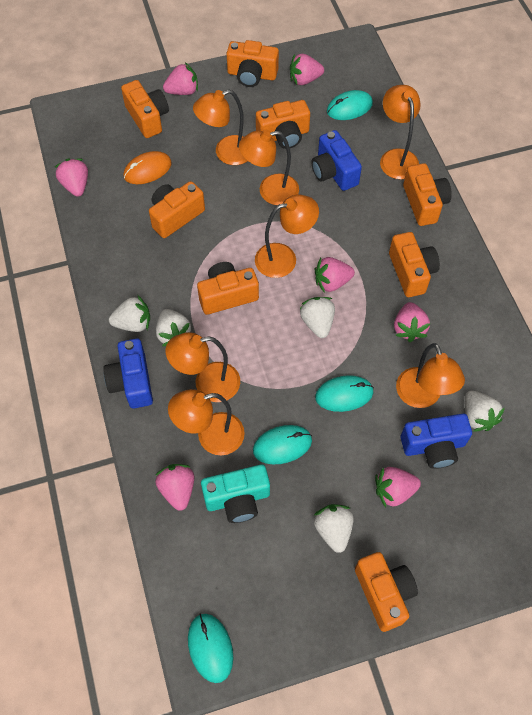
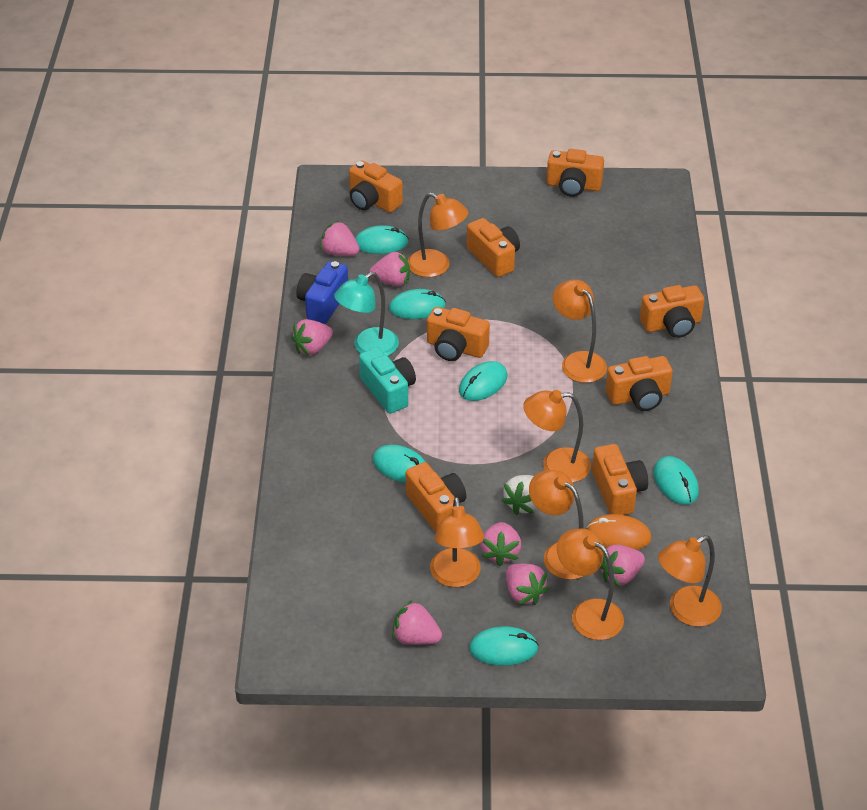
blue camera: [103,338,153,409] [311,130,362,191] [401,414,472,469] = 3 -> [296,261,348,324] = 1
turquoise lamp: none = 0 -> [334,272,399,356] = 1
turquoise mouse: [188,614,233,683] [253,425,312,464] [315,375,374,412] [327,90,373,120] = 4 -> [355,225,409,254] [373,445,426,483] [389,289,446,319] [459,361,507,401] [469,626,539,666] [653,456,699,505] = 6
white strawberry: [109,296,150,332] [156,309,191,346] [300,297,335,338] [313,504,353,553] [465,391,505,432] = 5 -> [501,475,537,515] = 1

